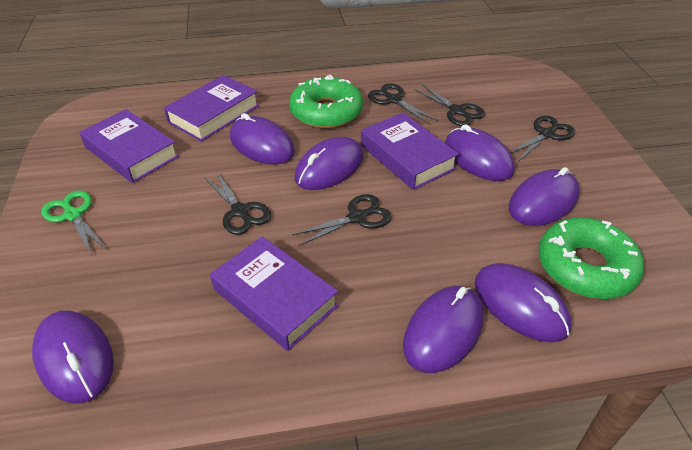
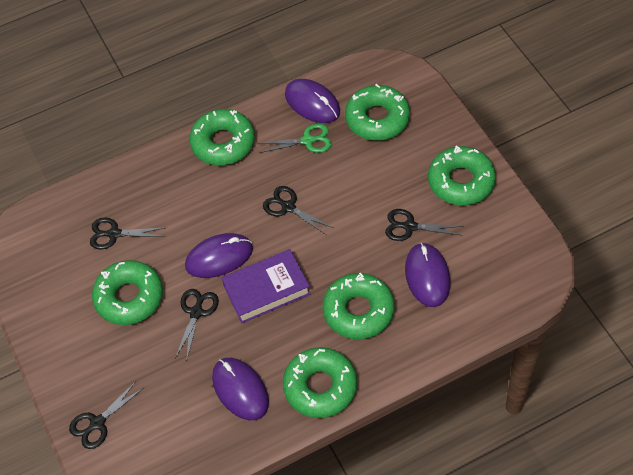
green donut: [289,75,363,128] [538,218,644,299] = 2 -> [92,260,163,325] [189,109,255,165] [283,347,357,418] [323,272,394,339] [345,84,410,141] [428,145,496,205] = 6
purple book: [79,109,179,183] [164,75,259,142] [210,236,338,351] [361,112,459,190] = 4 -> [222,249,310,323] = 1
purple mouse: [32,310,114,403] [230,113,295,164] [294,137,364,190] [403,286,484,373] [445,124,515,181] [475,263,571,342] [509,167,580,226] = 7 -> [185,233,253,278] [212,358,269,420] [285,79,340,123] [405,242,451,307] = 4

